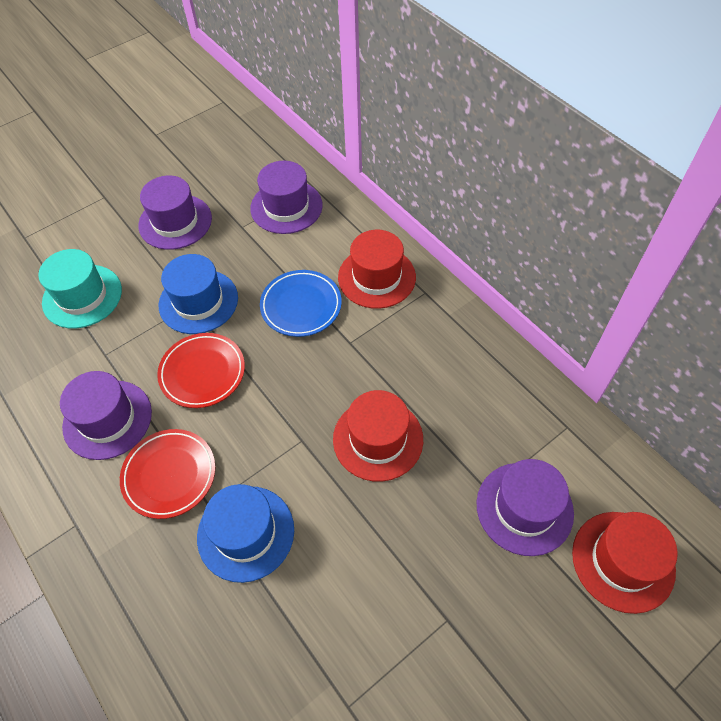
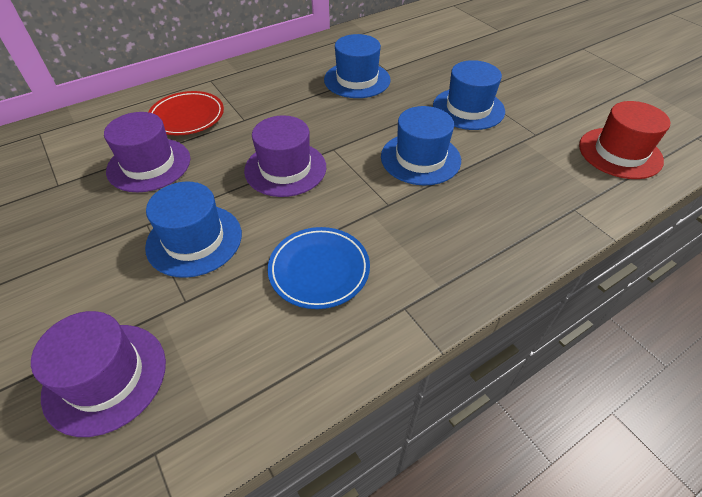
blue hat: [159,254,238,334] [197,484,294,583] = 2 -> [145,182,242,278] [324,34,391,98] [381,106,461,185] [433,60,505,130] = 4
purple hat: [60,371,152,460] [138,175,212,250] [250,161,323,234] [477,459,574,556] = 4 -> [31,311,166,437] [104,112,190,192] [244,115,326,197] = 3
red hat: [333,390,423,482] [338,230,416,309] [572,512,678,614] = 3 -> [579,101,670,179] = 1
red plate: [120,429,215,519] [157,333,245,408] = 2 -> [148,91,224,135] = 1
turquoise hat: [38,249,122,329] = 1 -> none = 0

